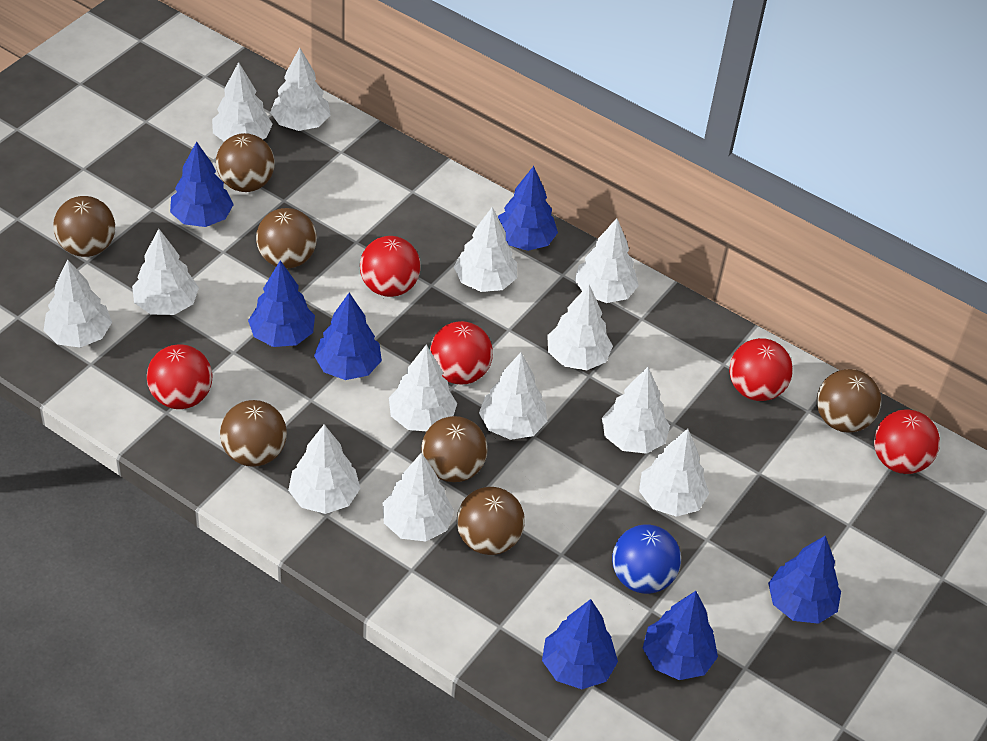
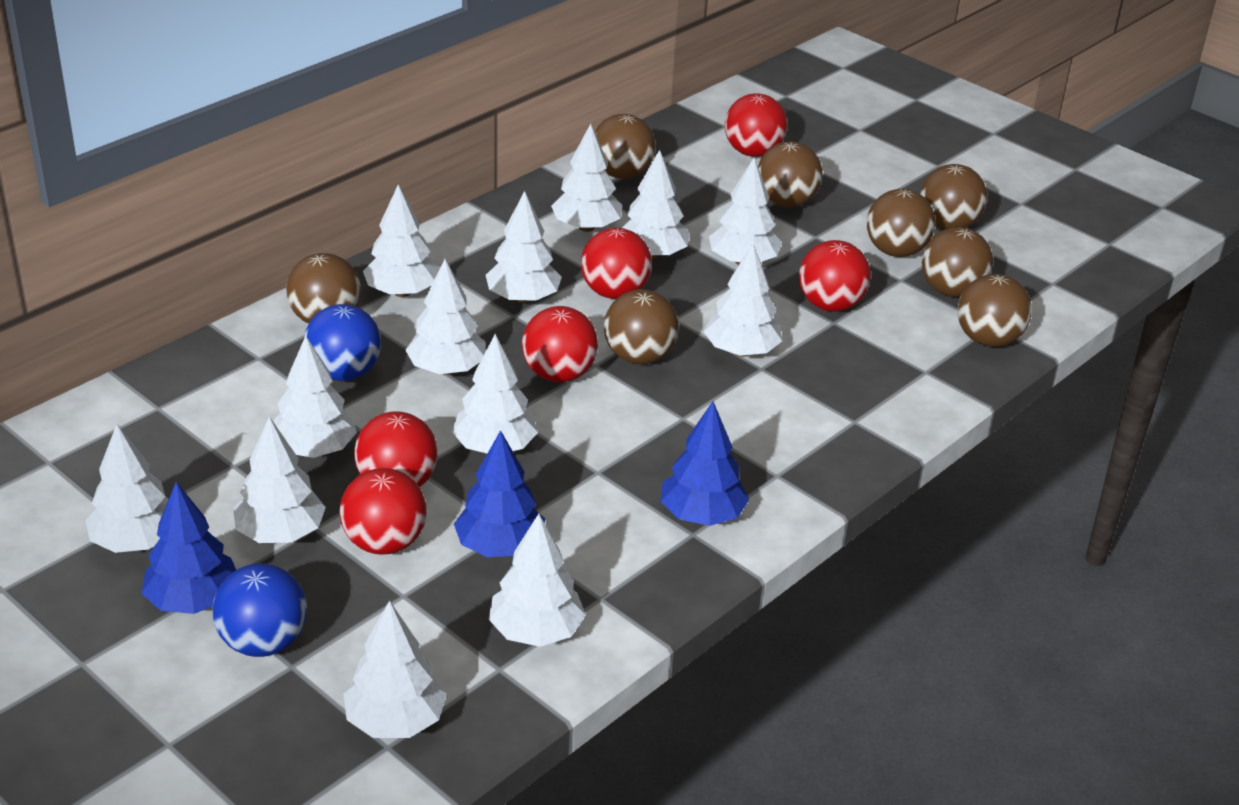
blue ball: [612,524,681,594] = 1 -> [213,564,307,657] [304,304,381,381] = 2
blue tree: [170,141,234,227] [248,260,315,347] [314,293,382,380] [498,166,558,251] [542,599,618,689] [643,591,718,680] [768,536,841,624] = 7 -> [141,482,236,614] [454,430,545,557] [660,401,749,526] = 3
brown ball: [53,196,115,257] [216,133,274,192] [220,400,287,467] [256,208,317,268] [421,416,488,482] [457,487,525,555] [817,369,881,432] = 7 -> [286,253,361,323] [595,114,655,179] [604,289,679,364] [758,141,823,207] [867,189,935,257] [920,164,987,230] [922,227,993,297] [958,274,1032,347] = 8
red ball: [147,345,212,409] [360,236,421,297] [430,321,493,385] [729,338,793,401] [874,409,940,474] = 5 -> [340,468,427,555] [354,411,438,487] [522,306,598,382] [581,228,652,299] [725,93,787,157] [799,240,871,312] = 6

